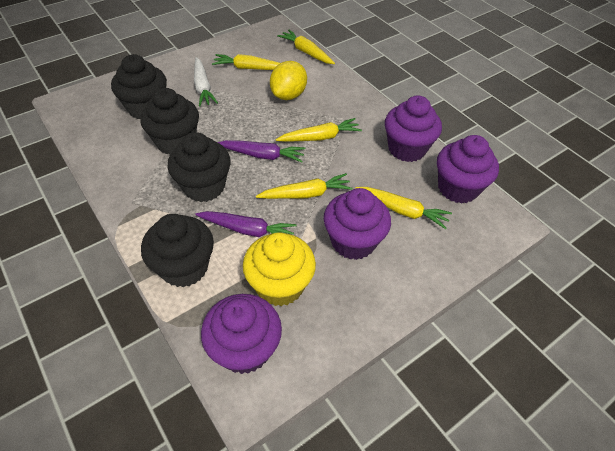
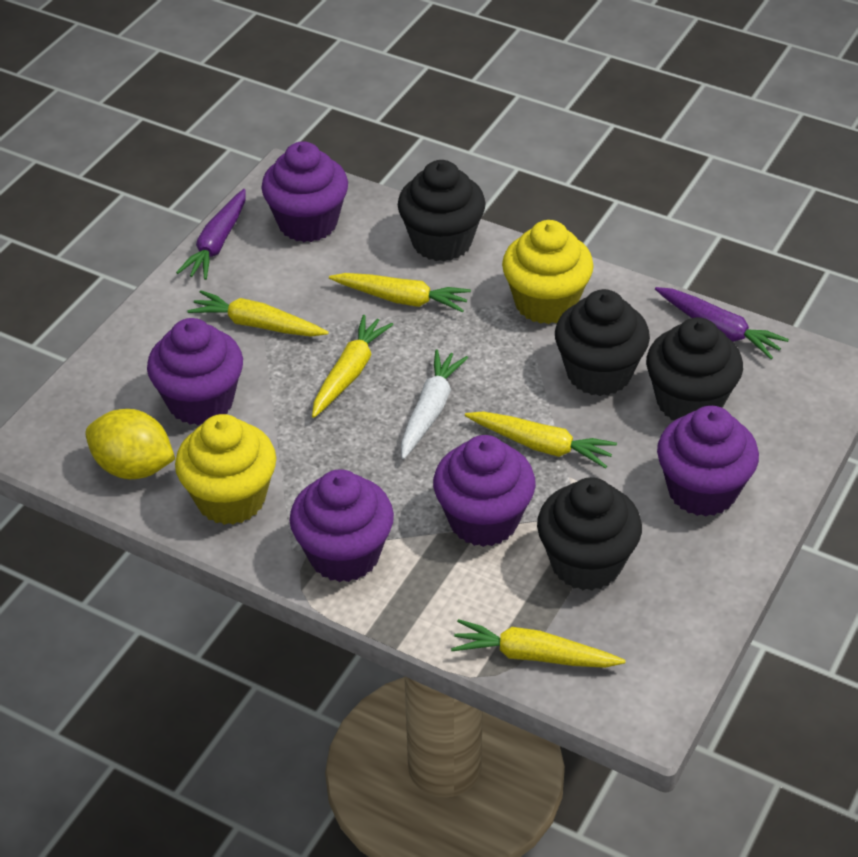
purple cupcake: [201,294,282,374] [324,188,391,260] [385,96,442,162] [437,135,499,204] = 4 -> [147,318,243,425] [261,141,348,242] [290,469,394,582] [433,435,536,547] [657,405,759,517] = 5
yellow cupcake: [243,232,316,306] = 1 -> [175,414,276,525] [502,220,594,324] = 2

